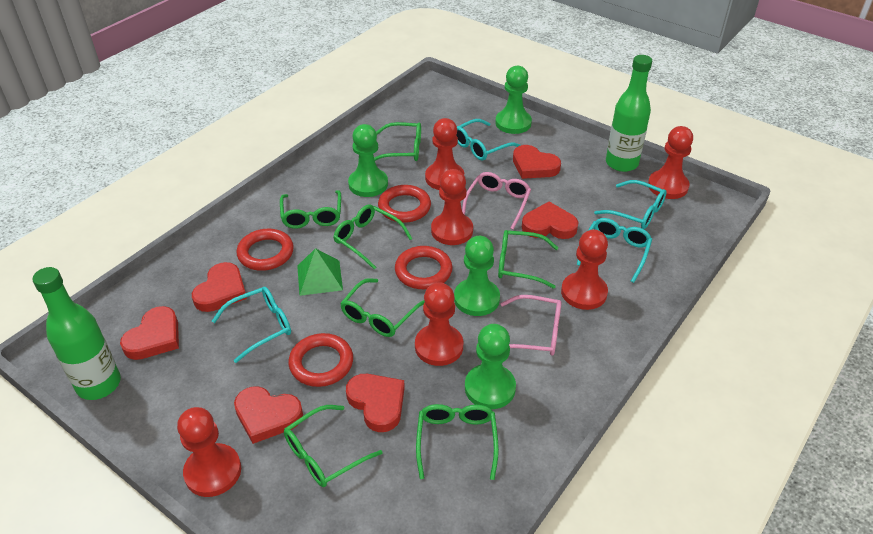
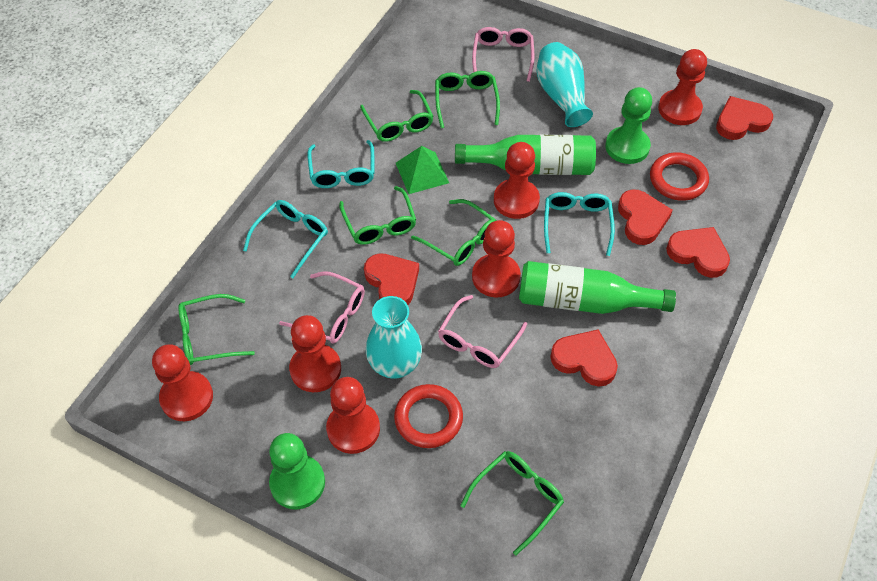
green glasses: [280,190,341,229] [284,405,383,487] [333,204,412,270] [340,278,425,337] [374,122,421,161] [416,404,499,480] [498,230,558,289] = 7 -> [178,294,255,365] [339,186,416,245] [360,90,434,142] [411,199,496,266] [435,71,500,128] [460,451,564,555] = 6
green pawn: [348,124,388,197] [454,236,500,316] [465,324,516,409] [495,66,532,134] = 4 -> [269,433,325,510] [605,87,652,164] = 2
pink glasses: [462,172,531,230] [501,295,562,356] = 2 -> [279,271,365,344] [438,295,527,368] [472,27,534,82] = 3
red heart: [120,306,179,360] [192,262,247,312] [234,386,303,444] [346,374,405,432] [513,145,561,179] [522,202,578,239] = 6 -> [364,253,419,305] [550,330,618,387] [618,189,673,245] [666,227,730,278] [716,96,773,140] = 5
red ring: [236,229,294,271] [288,333,353,387] [378,185,431,223] [395,246,452,289] = 4 -> [394,384,463,448] [650,152,709,201] = 2
turquoise glasses: [212,287,291,363] [456,119,521,161] [577,218,652,283] [594,180,667,229] = 4 -> [243,200,328,278] [307,140,374,188] [544,192,615,256] = 3
turquoise vase: none = 0 -> [366,296,422,379] [536,42,593,127] = 2

